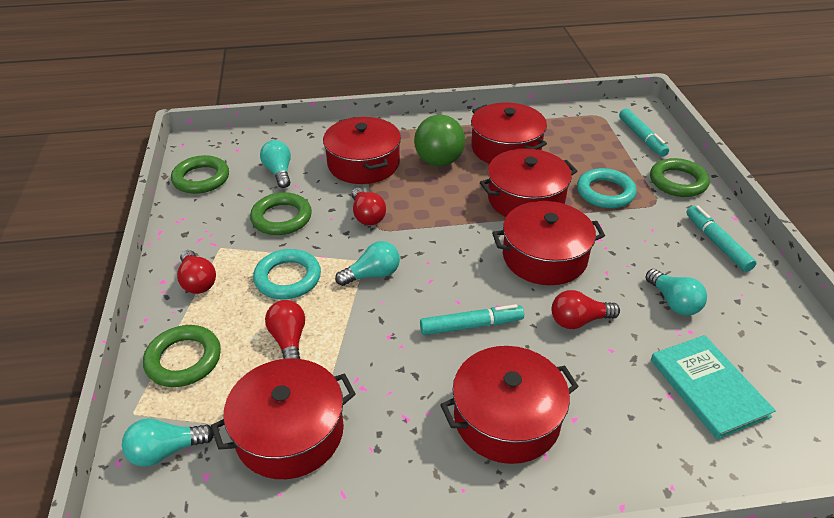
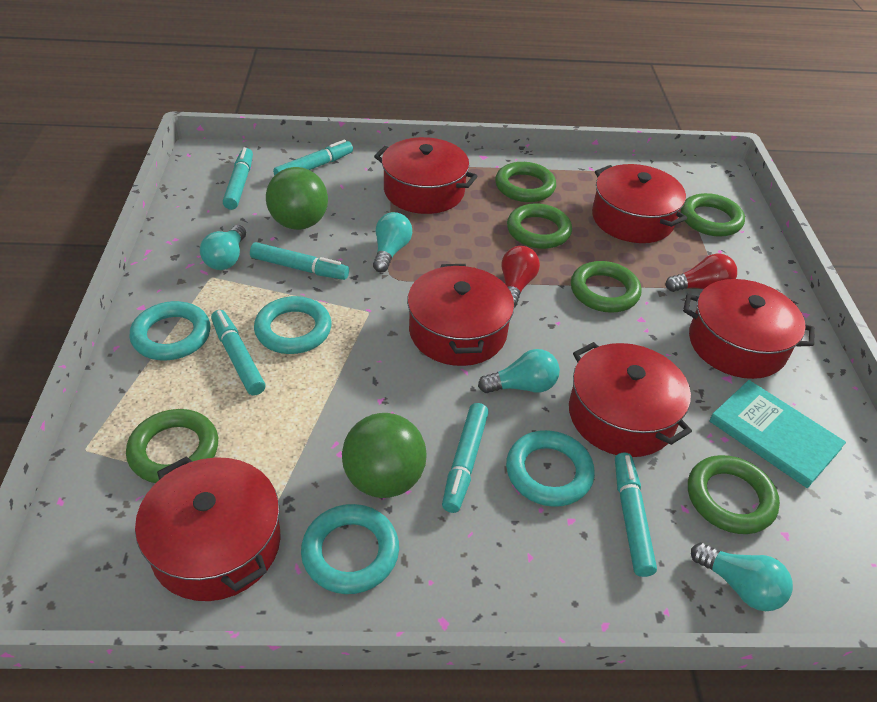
green ball: [414,115,465,166] = 1 -> [266,167,328,230] [342,413,426,498] = 2
green ring: [143,325,221,387] [171,155,229,194] [250,192,312,235] [650,158,710,197] = 4 -> [126,409,218,483] [495,162,556,202] [507,203,572,249] [571,261,642,313] [681,193,745,237] [688,455,780,534] = 6
red light bulb: [177,250,216,294] [265,300,305,359] [351,188,386,225] [552,290,620,329] = 4 -> [502,246,540,308] [666,253,737,292] = 2
turquoise marker: [420,304,524,335] [619,108,669,157] [686,206,756,272] = 3 -> [211,310,266,396] [223,147,253,210] [250,242,349,280] [273,140,353,176] [442,403,489,513] [615,452,657,577] = 6
turquoise ring: [253,249,321,299] [577,168,637,208] = 2 -> [129,301,211,360] [254,296,332,354] [301,504,399,594] [506,430,595,507] = 4

